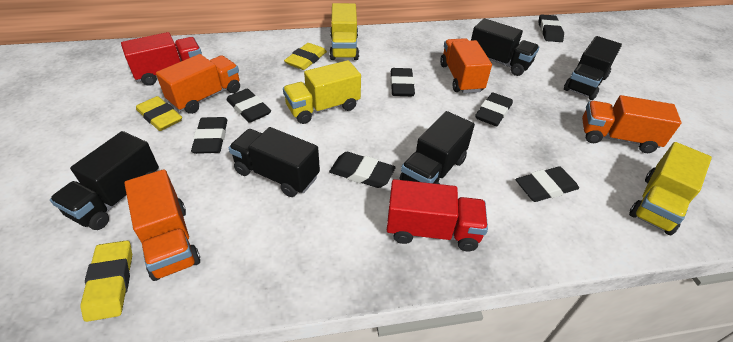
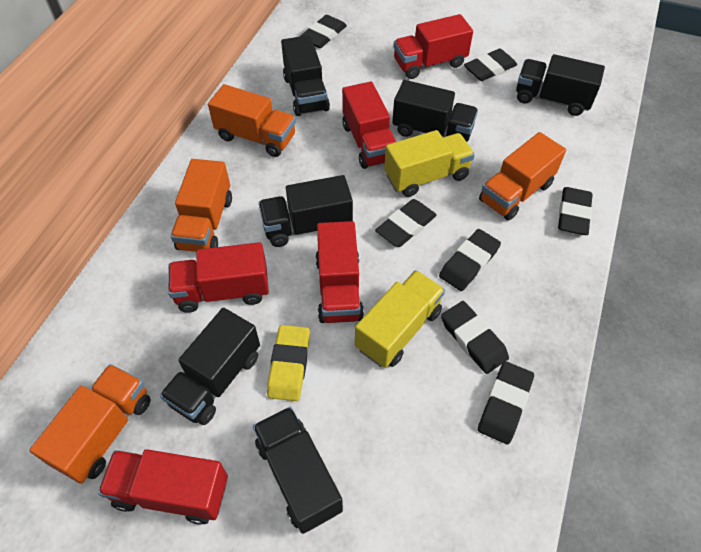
black truck: [50,131,159,230] [229,127,320,197] [399,111,475,184] [471,18,539,76] [564,36,622,100] = 5 -> [160,308,260,425] [253,407,343,534] [259,175,353,247] [281,35,330,116] [392,80,478,142] [516,54,605,116] = 6
red truck: [121,32,202,86] [387,179,488,251] = 2 -> [98,449,228,525] [168,242,269,313] [316,221,364,323] [342,81,396,169] [393,14,473,79] = 5
yellow eraser: [80,240,132,322] [136,96,182,131] [284,43,327,70] = 3 -> [267,325,310,401] = 1
yellow truck: [283,60,361,124] [330,3,359,60] [629,142,712,235] = 3 -> [355,270,445,368] [384,130,475,197] = 2

